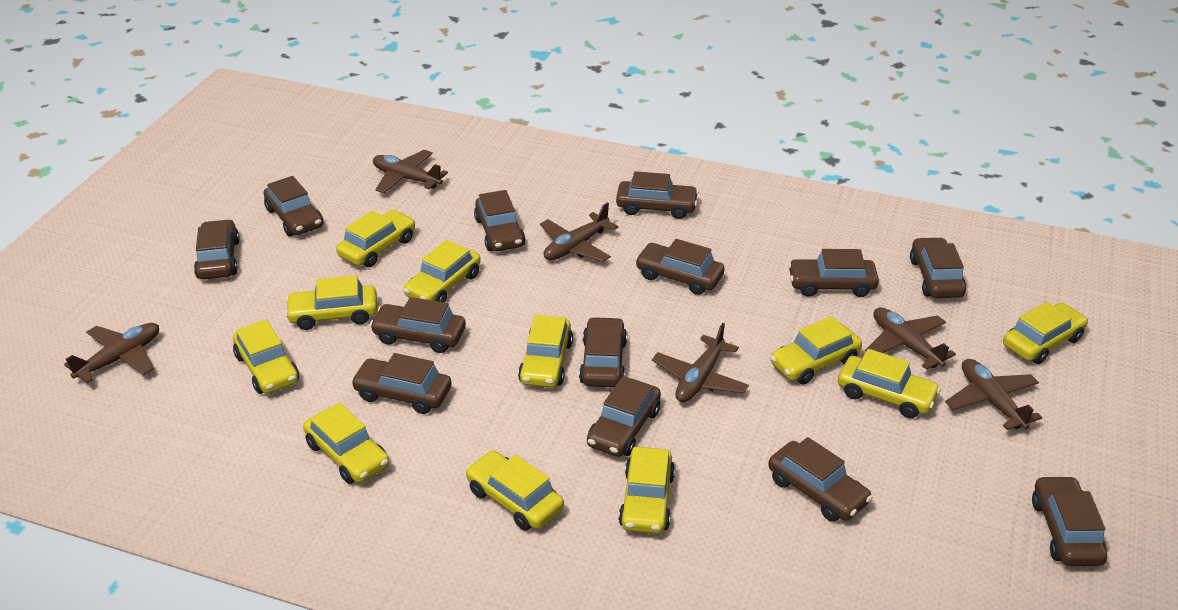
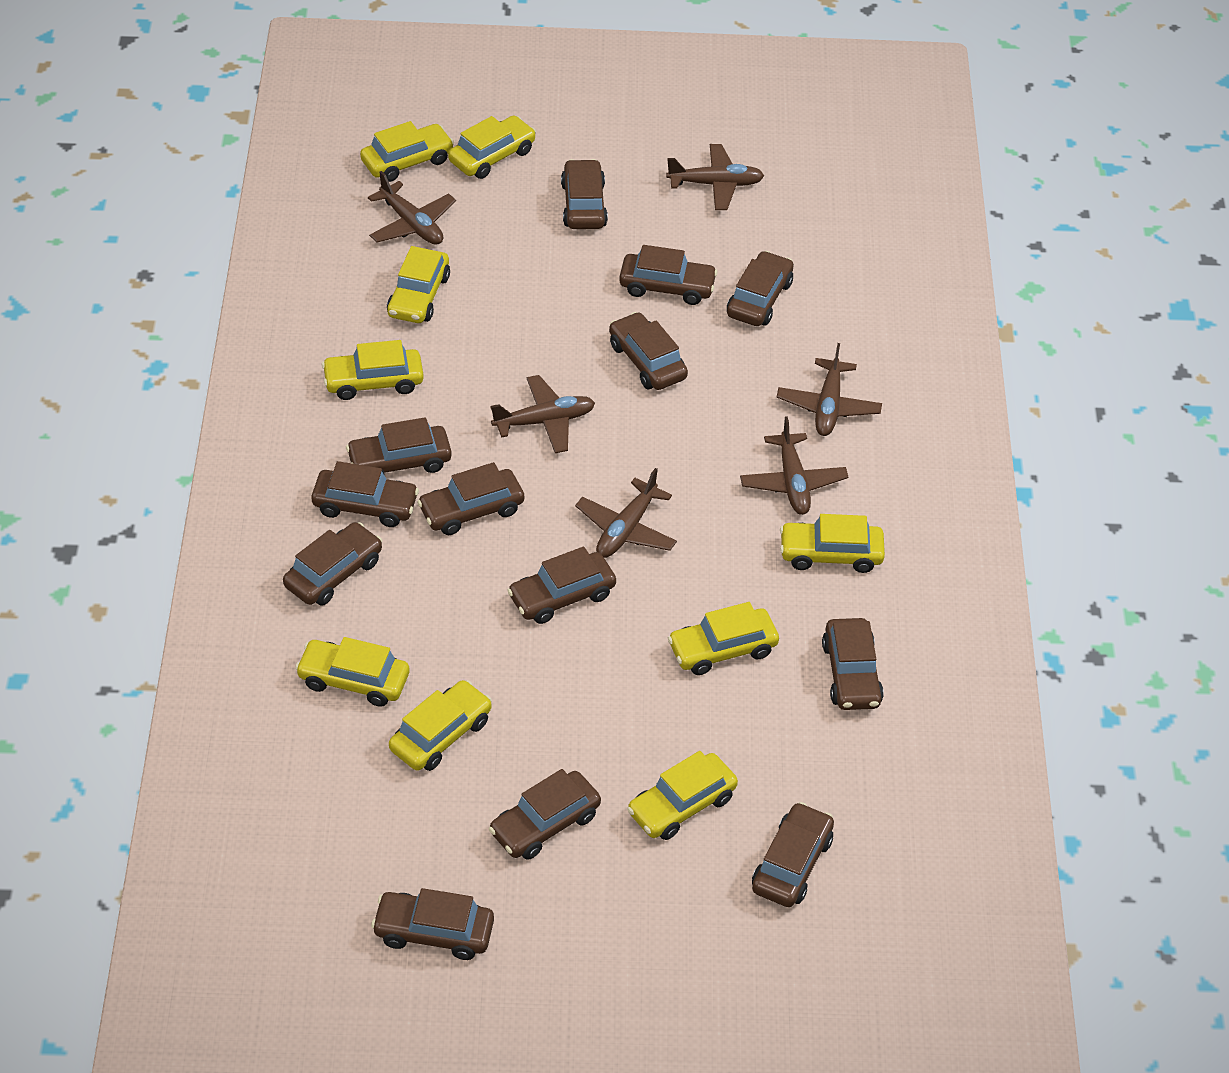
yellow car: [233,320,299,394] [285,275,377,330] [303,403,389,484] [336,210,415,267] [403,240,481,302] [465,451,564,531] [518,315,573,388] [619,447,675,534] [770,316,862,384] [838,349,941,418] [1003,302,1088,364] = 11 -> [295,637,409,707] [322,340,424,400] [360,121,454,182] [387,246,450,323] [389,680,492,771] [448,116,536,179] [627,751,738,840] [668,602,779,675] [780,514,885,573] = 9

